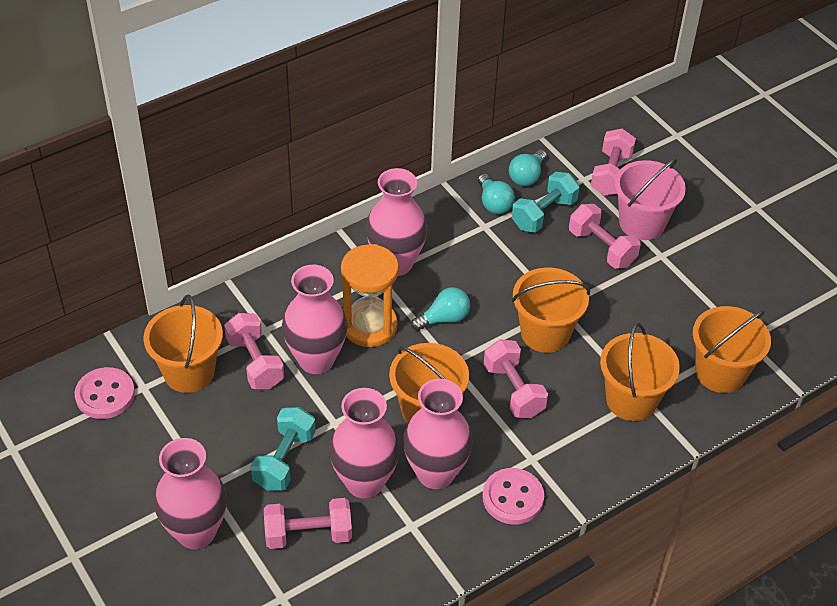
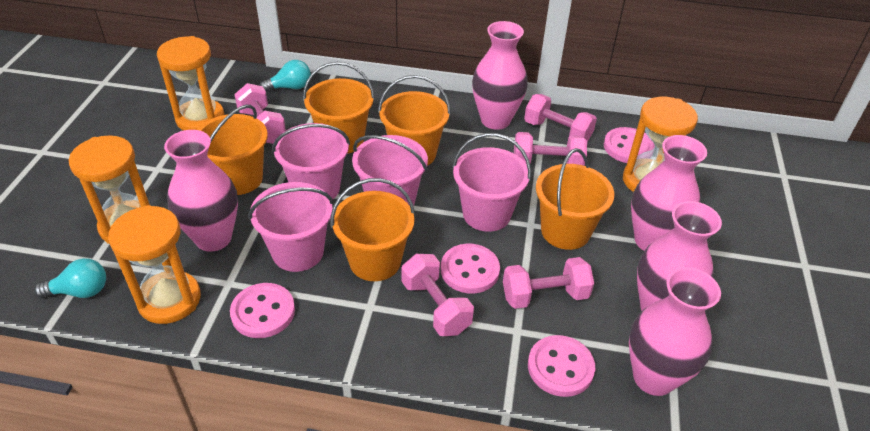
orange hourglass: [341,244,399,347] = 1 -> [69,135,151,244] [108,205,201,324] [157,36,224,131] [623,97,698,192] = 4
pink bucket: [614,158,686,240] = 1 -> [249,182,334,272] [272,123,350,200] [352,135,428,206] [453,133,531,232] = 4
pink button: [75,367,135,419] [482,468,544,525] = 2 -> [230,283,295,338] [441,244,500,294] [528,335,595,397] [604,127,655,163] = 4
turquoise dumbbell: [251,407,316,491] [512,172,580,233] = 2 -> none = 0
turquoise light bulb: [411,287,470,331] [478,174,515,214] [509,150,547,186] = 3 -> [34,258,106,298] [259,60,311,92] = 2

